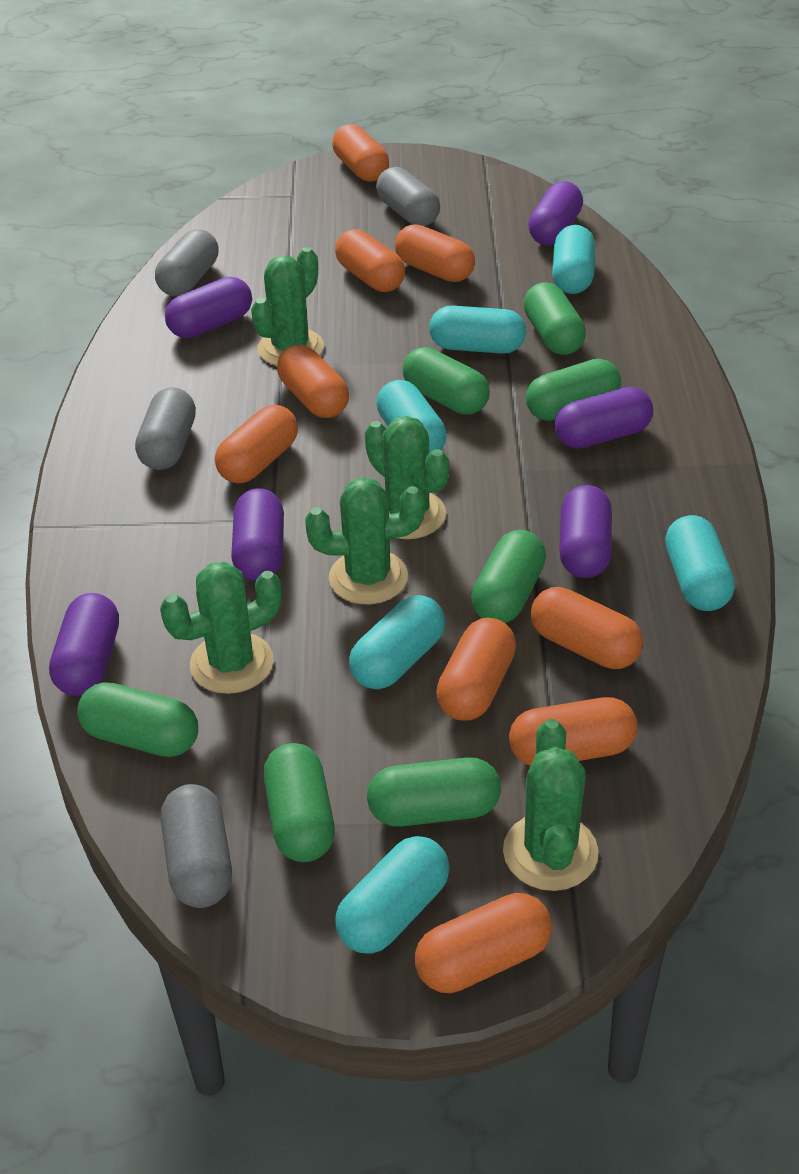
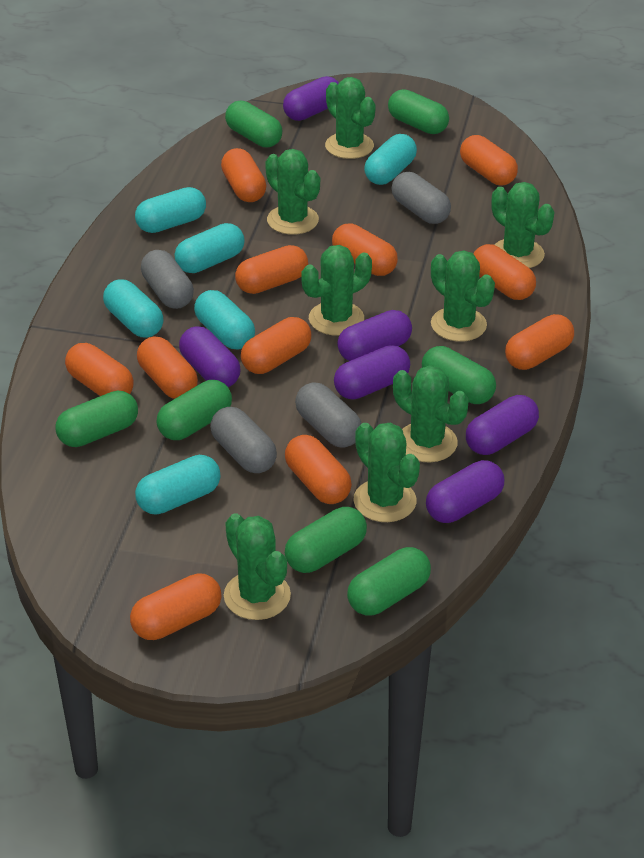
green cactus: [160,562,282,694] [251,247,324,366] [305,477,425,604] [365,416,449,539] [503,719,598,891] = 5 -> [224,513,291,620] [265,149,320,235] [301,245,372,336] [325,77,376,159] [353,423,420,522] [393,365,469,462] [431,251,495,342] [491,182,554,268] = 8
orange capsule: [215,405,298,483] [277,345,349,418] [332,124,389,182] [335,229,405,292] [395,224,475,282] [415,893,552,993] [436,618,516,721] [509,697,638,766] [531,587,643,669] = 9 -> [65,343,134,396] [130,573,221,640] [137,336,198,399] [221,148,266,202] [235,245,308,294] [241,317,311,374] [285,435,352,504] [332,223,398,276] [460,135,518,185] [473,244,536,300] [505,314,574,370] = 11

